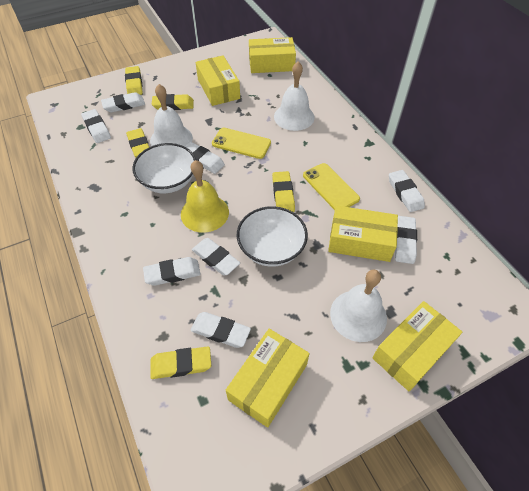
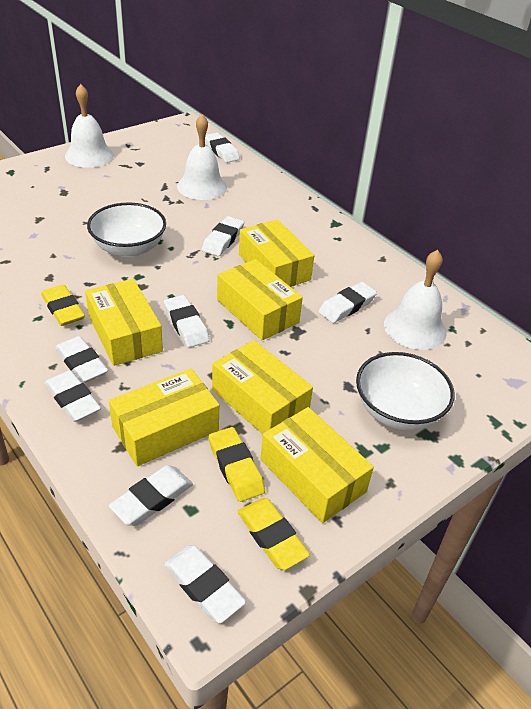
yellow bell: [181,160,229,233] = 1 -> none = 0
yellow box: [195,55,240,106] [226,329,310,428] [249,37,296,73] [328,206,398,262] [372,301,462,392] = 5 -> [85,279,163,366] [109,368,219,466] [212,340,313,434] [217,259,303,340] [239,220,314,287] [261,407,374,523] = 6
yellow eraser: [125,66,143,95] [126,128,149,158] [150,346,211,379] [152,94,194,110] [272,171,295,212] = 5 -> [41,285,85,326] [209,427,265,502] [237,498,310,570] = 3
yellow phone: [212,128,271,159] [303,163,360,210] = 2 -> none = 0

